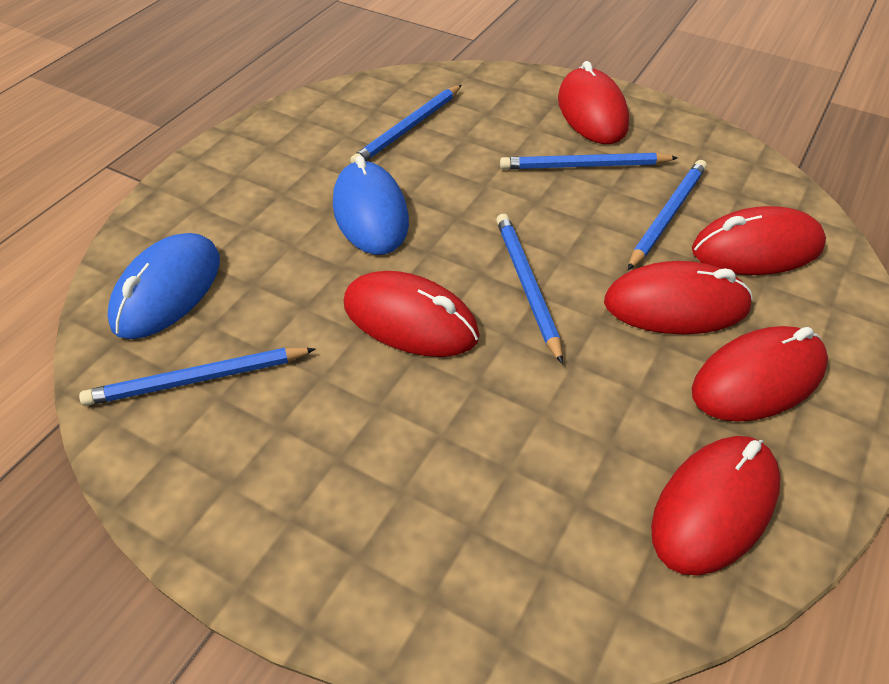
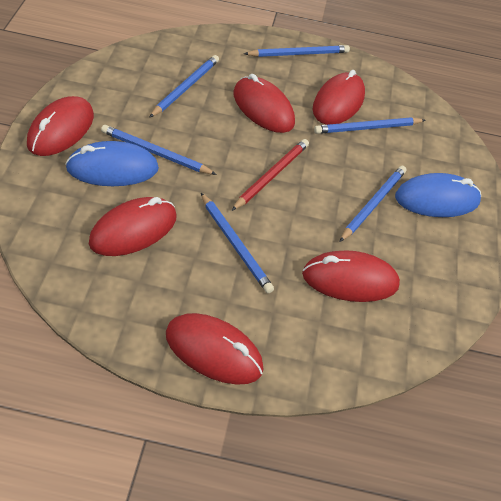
blue pencil: [79,348,316,406] [350,85,462,163] [496,214,563,364] [500,153,678,170] [628,160,707,270] = 5 -> [101,125,217,175] [149,55,219,118] [201,193,274,293] [244,45,350,57] [314,117,426,134] [340,165,406,242] = 6
red pencil: none = 0 -> [231,139,309,211] = 1

